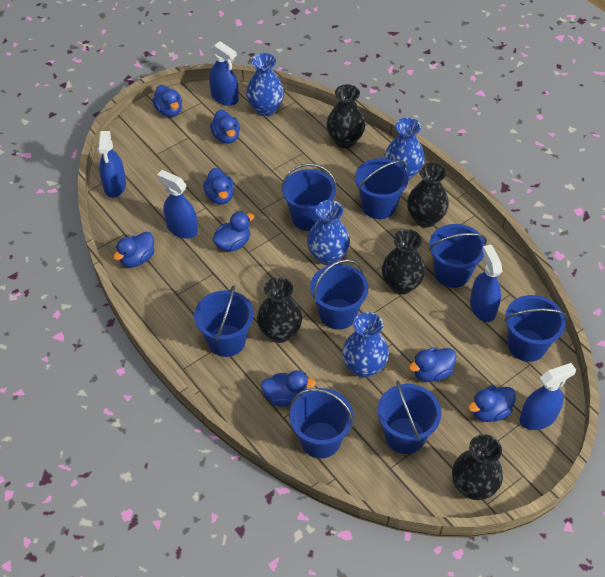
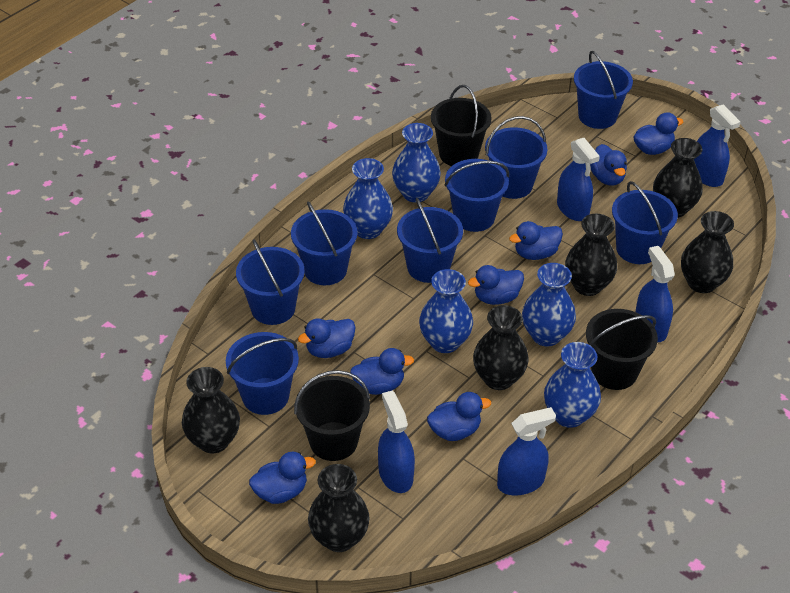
black bucket: none = 0 -> [294,370,370,461] [431,85,492,166] [586,309,658,390] = 3
black vase: [257,277,302,343] [326,84,365,148] [382,229,426,295] [407,163,449,227] [452,434,503,500] = 5 -> [182,367,240,453] [308,464,370,552] [473,305,529,390] [565,214,617,296] [653,138,703,218] [681,211,734,293] = 6
blue vase: [246,53,284,116] [307,200,350,265] [342,312,389,378] [384,118,425,181] = 4 -> [343,158,393,239] [392,123,441,203] [419,269,473,353] [522,263,576,347] [544,342,601,428] = 5

